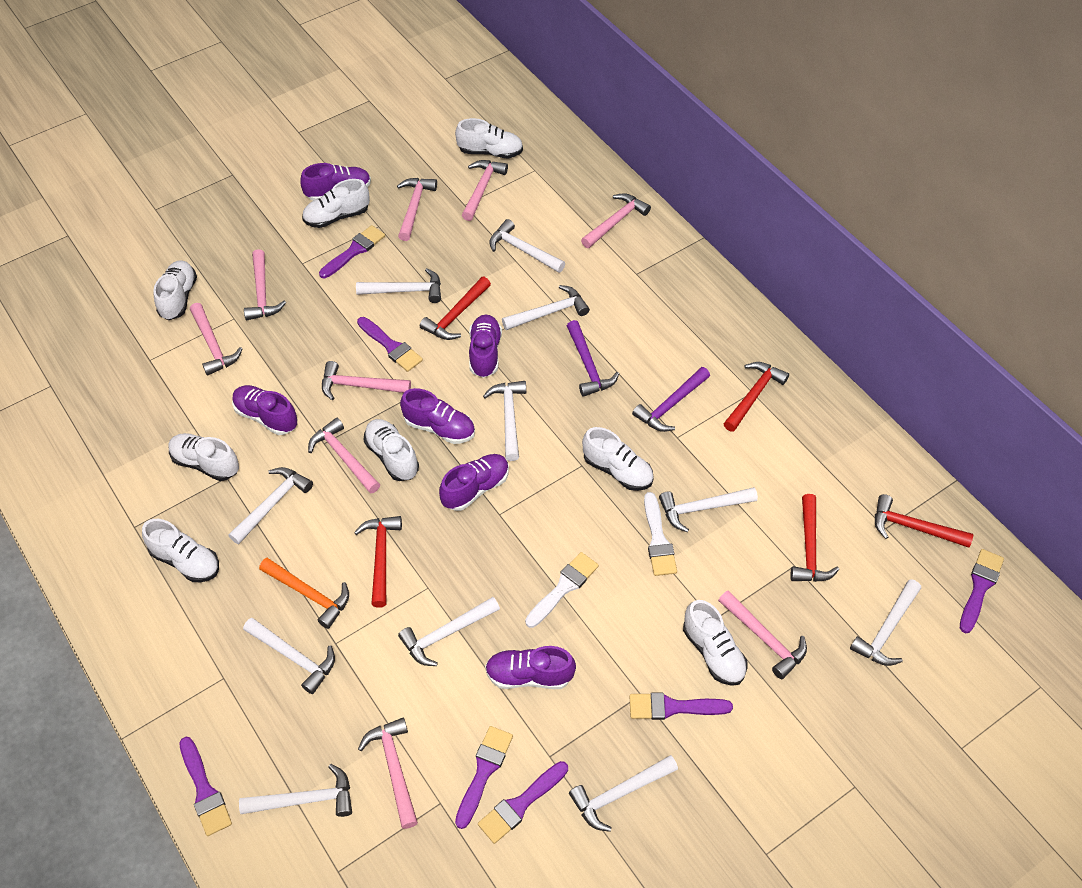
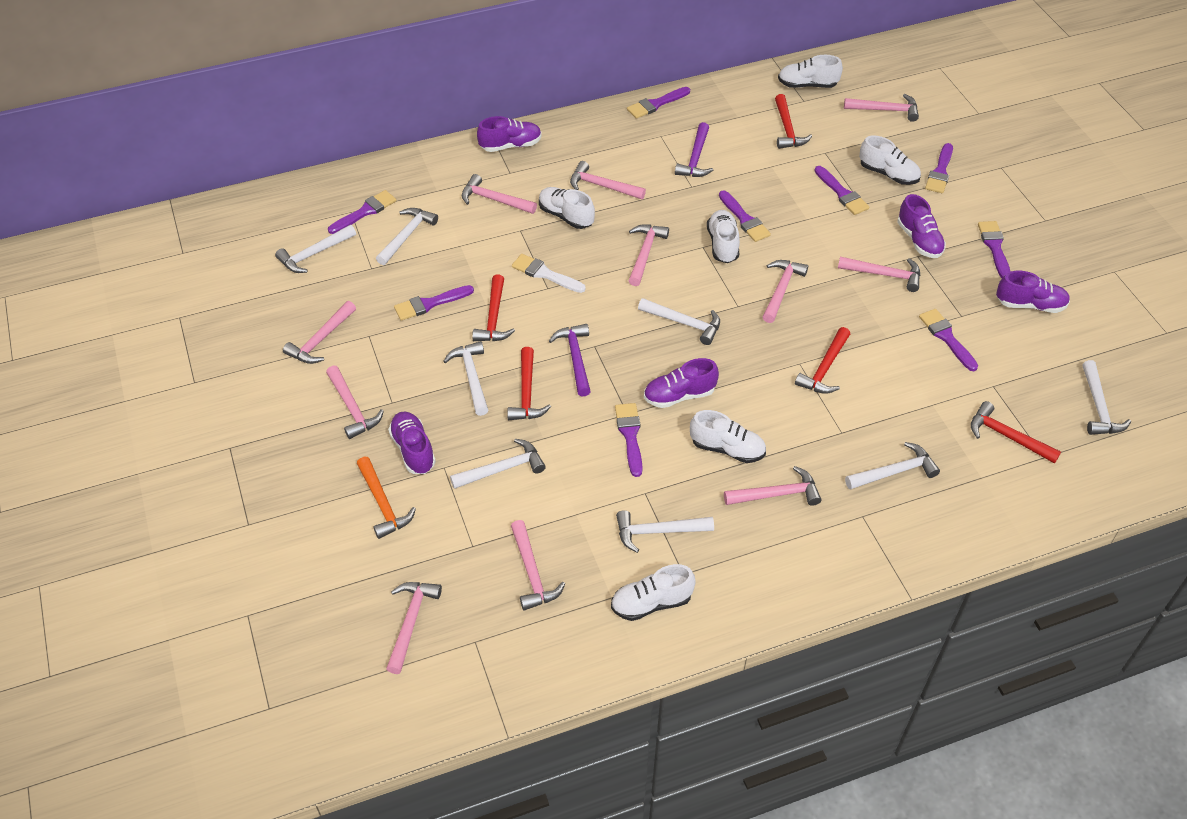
pink hammer: [190,303,243,376] [244,249,286,320] [308,418,380,494] [322,361,411,400] [358,717,418,829] [397,178,437,241] [462,160,508,221] [581,193,651,248] [718,590,807,679] = 9 -> [283,301,356,364] [326,366,384,439] [386,582,442,674] [462,174,537,214] [511,520,565,611] [570,161,646,199] [628,224,669,286] [724,466,821,506] [763,260,808,323] [838,257,920,292] [844,94,919,122] = 11
purple brush: [179,737,232,836] [319,225,385,278] [357,317,423,372] [455,726,513,829] [478,761,568,844] [629,693,733,720] [960,549,1004,633] = 7 -> [328,190,396,234] [394,285,474,320] [615,403,642,477] [627,87,690,119] [719,190,771,242] [814,166,869,215] [919,309,978,371] [925,143,953,193] [978,221,1011,278] = 9
purple shoe: [232,385,298,435] [300,163,371,201] [400,388,475,444] [439,454,509,511] [469,315,502,378] [485,646,576,689] = 6 -> [388,411,436,474] [477,116,542,152] [644,358,719,408] [897,194,946,258] [996,271,1070,313] = 5
white brush: [525,552,599,628] [644,492,677,576] = 2 -> [512,254,586,293] = 1
white hammer: [228,467,313,544] [239,764,352,817] [243,618,335,694] [356,268,441,303] [398,597,500,666] [483,381,526,461] [489,219,565,273] [502,285,590,330] [569,755,678,832] [659,487,758,532] [850,579,921,666] = 11 -> [275,225,356,273] [376,208,438,265] [443,341,488,416] [450,439,546,489] [616,510,714,553] [638,298,720,345] [845,442,940,490] [1082,360,1131,435] = 8
white shoe: [142,519,219,582] [153,260,197,320] [168,433,239,481] [302,179,370,228] [363,419,419,481] [455,118,523,159] [582,427,654,491] [683,600,747,686] = 8 -> [539,187,595,229] [611,564,696,621] [690,410,766,463] [707,210,740,263] [778,55,843,88] [859,136,921,185] = 6

